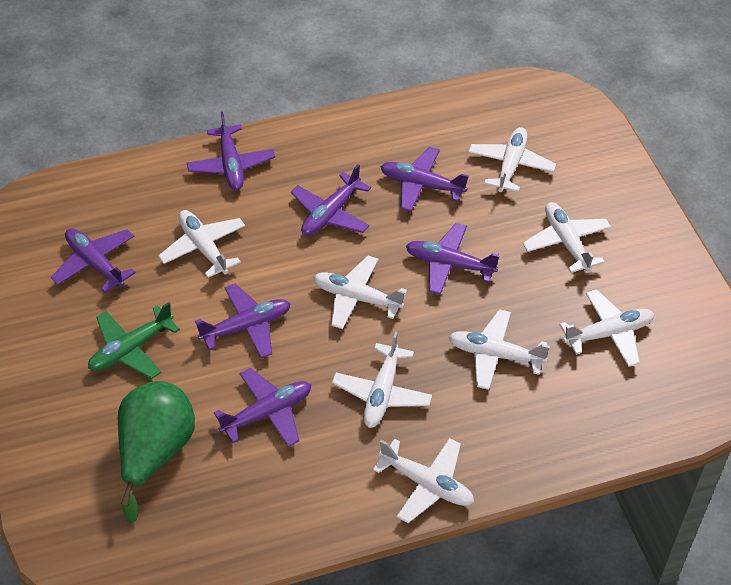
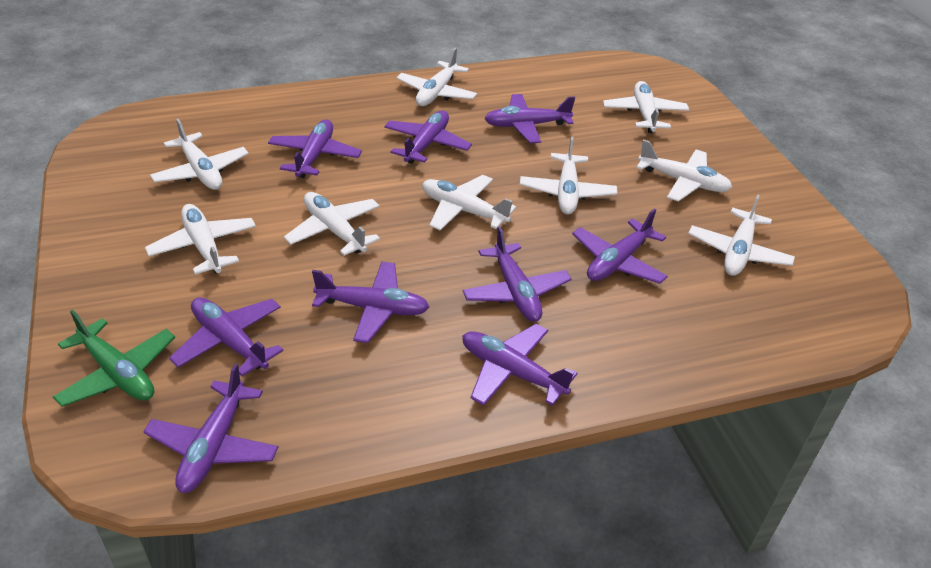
green pear: [118,381,195,523] = 1 -> none = 0
purple plane: [51,228,136,293] [187,112,275,190] [195,283,291,358] [214,368,311,447] [291,164,371,236] [381,147,469,212] [406,223,500,295] = 7 -> [143,363,278,493] [169,297,284,376] [268,120,362,178] [312,261,429,343] [384,111,472,164] [462,227,572,322] [463,324,578,406] [484,94,575,143] [572,209,668,284] = 9
white plane: [158,210,245,278] [313,256,407,329] [332,332,432,428] [373,438,474,523] [449,309,550,390] [468,127,556,192] [523,202,611,273] [560,289,654,367] = 8 -> [145,204,256,274] [150,119,249,190] [284,192,380,256] [396,48,477,106] [422,175,516,231] [520,136,617,215] [603,81,689,133] [636,139,732,202] [688,194,795,276] = 9

